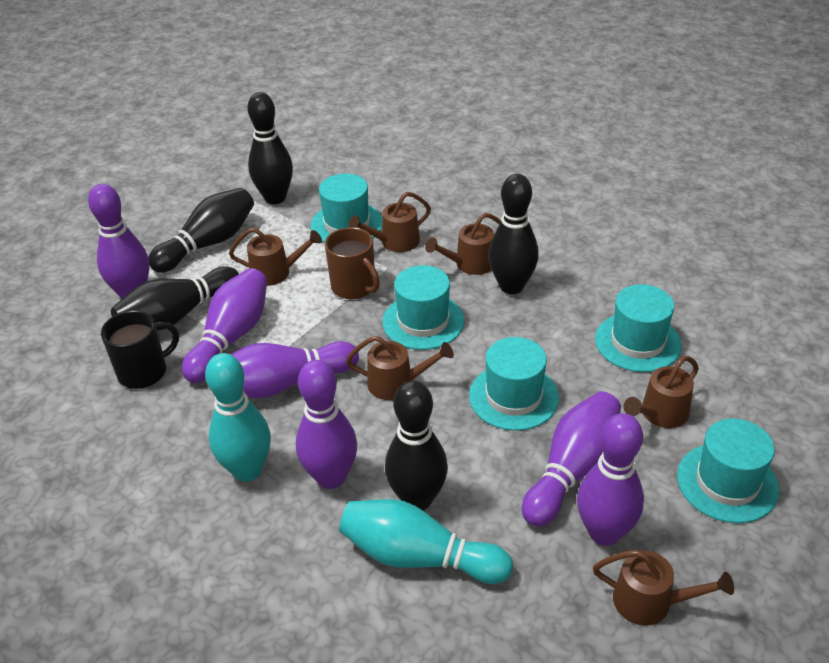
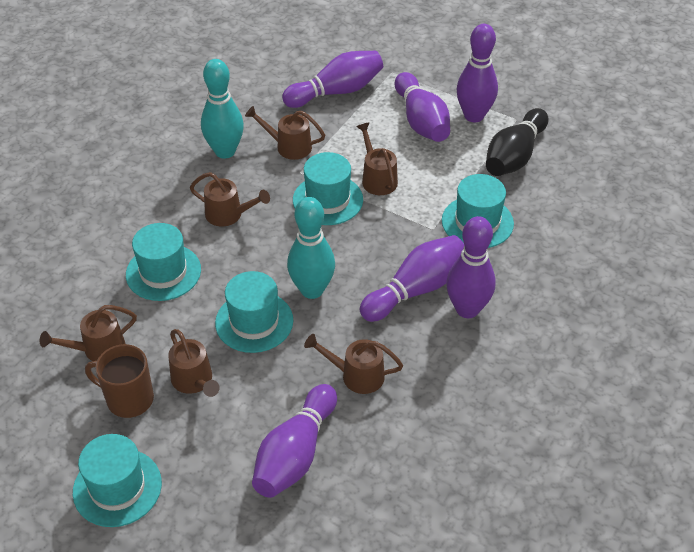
black bowling pin: [111,266,239,331] [148,188,254,273] [247,92,293,204] [385,381,448,510] [488,174,539,294] = 5 -> [486,108,549,176] = 1
black mug: [101,310,179,389] = 1 -> none = 0

